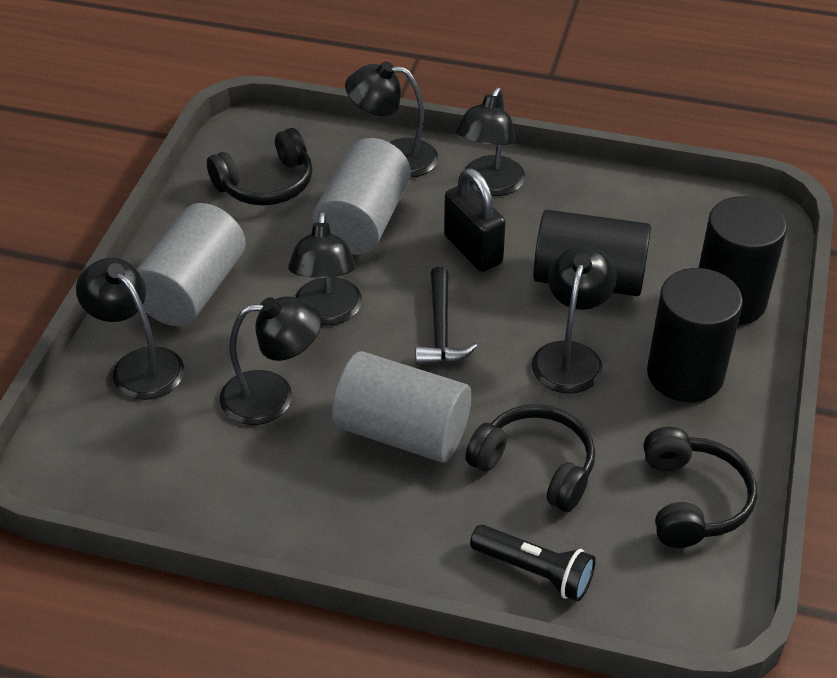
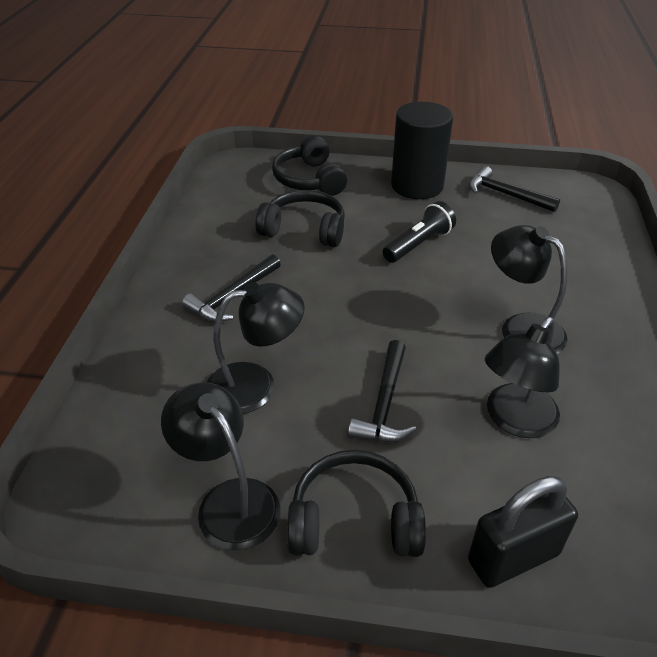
black cylinder: [533,210,651,296] [647,268,743,402] [699,196,787,325] = 3 -> [391,102,453,199] = 1
black hammer: [416,267,477,365] = 1 -> [182,254,281,322] [348,340,416,442] [469,166,560,212] = 3
black lamp: [76,258,184,400] [220,296,321,425] [288,211,362,325] [345,61,438,178] [455,87,525,196] [532,245,617,394] = 6 -> [161,382,280,550] [207,282,305,414] [485,317,560,438] [491,225,568,354] = 4
grey cylinder: [136,203,246,326] [312,138,411,255] [332,351,472,463] = 3 -> none = 0

